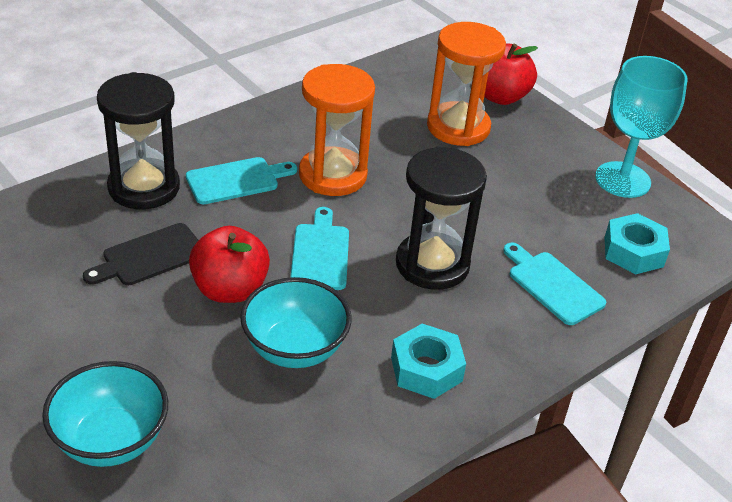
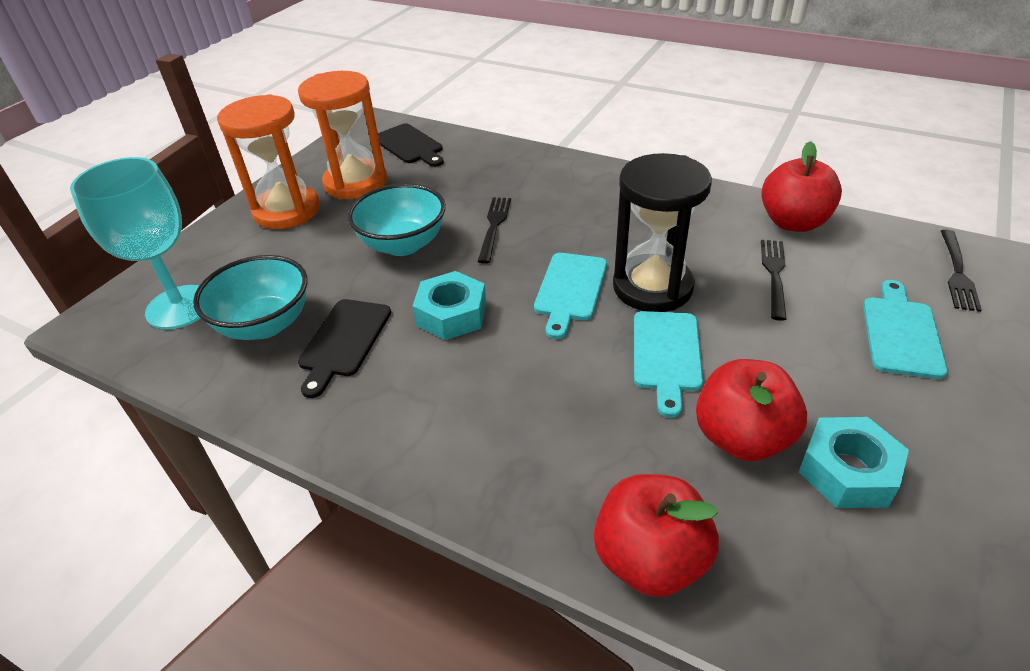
black cutting board: [83,223,199,285] = 1 -> [298,299,391,398] [378,123,444,167] = 2
black fork: none = 0 -> [477,197,511,264] [761,240,787,321] [941,230,982,312] = 3
black hourglass: [97,72,180,209] [396,147,487,290] = 2 -> [613,153,712,312] = 1
red apple: [189,226,270,303] [484,43,538,105] = 2 -> [594,474,719,597] [696,359,807,461] [761,141,842,232] = 3

